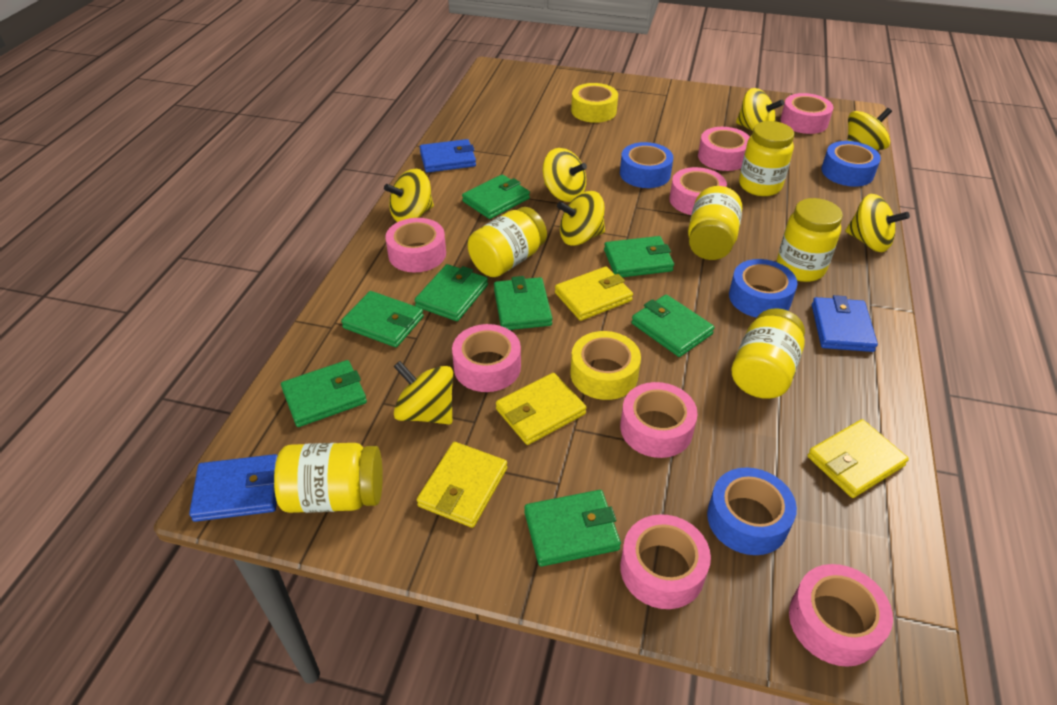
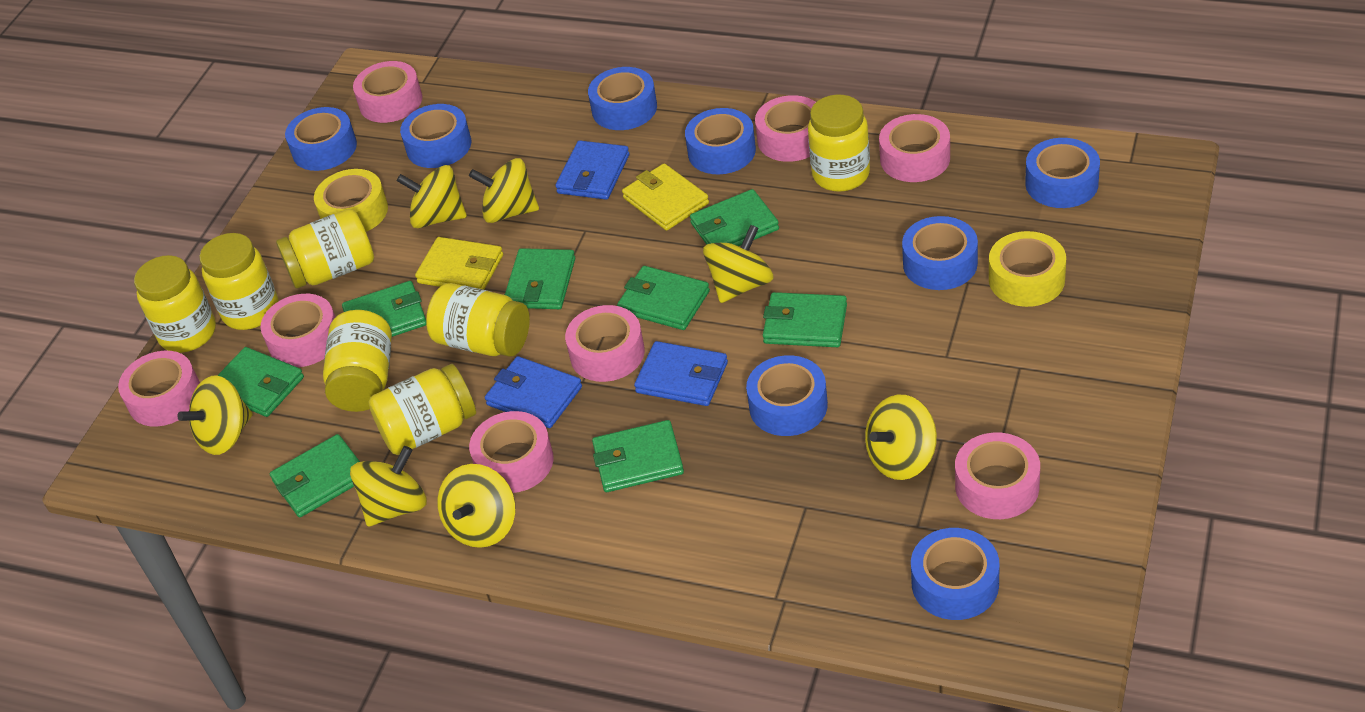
blue tape: [620,142,673,188] [707,467,797,555] [729,259,798,318] [821,141,881,187] = 4 -> [285,107,357,171] [400,104,471,168] [588,67,657,130] [685,108,756,174] [746,355,828,436] [902,216,978,290] [911,528,1000,620] [1025,138,1100,208] = 8
yellow jar: [274,443,383,513] [468,207,547,277] [688,186,742,260] [732,308,805,399] [739,121,794,196] [777,198,843,282] = 6 -> [134,255,216,353] [199,233,278,330] [276,209,374,289] [323,310,392,412] [368,364,476,455] [426,283,530,357] [808,95,870,192] = 7
yellow wallet: [417,442,507,528] [496,373,586,445] [555,267,633,321] [807,419,909,498] = 4 -> [415,237,503,290] [622,163,709,231] = 2

